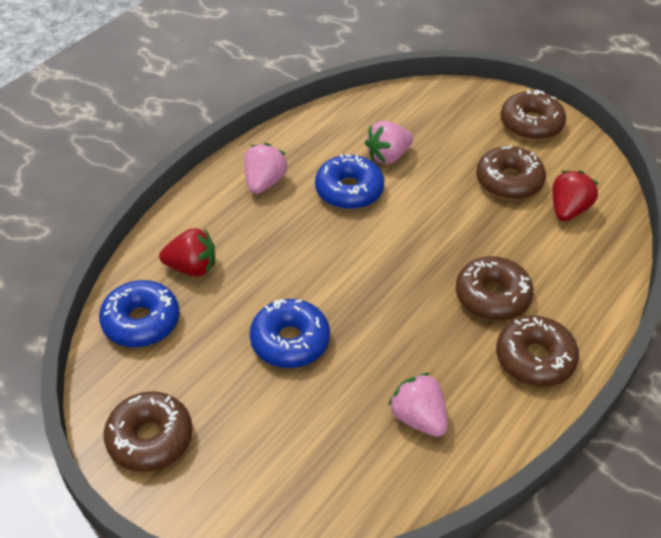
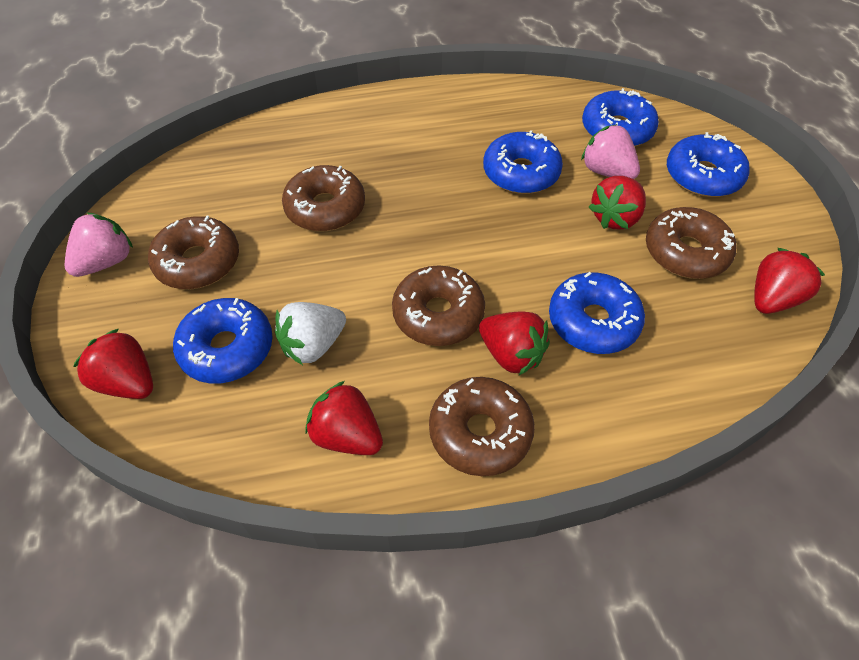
blue donut: [99,280,180,347] [250,299,330,368] [315,154,384,209] = 3 -> [173,298,273,383] [483,130,563,194] [549,272,645,354] [582,88,659,146] [667,132,750,197] = 5
pink strawberry: [244,143,288,194] [365,121,413,164] [388,373,448,437] = 3 -> [65,213,133,277] [581,124,640,179] = 2
red strawberry: [159,228,215,277] [552,171,599,221] = 2 -> [73,329,153,399] [305,381,383,455] [479,311,550,375] [589,176,646,230] [754,248,825,314] = 5
white strawberry: none = 0 -> [275,302,346,365] = 1

